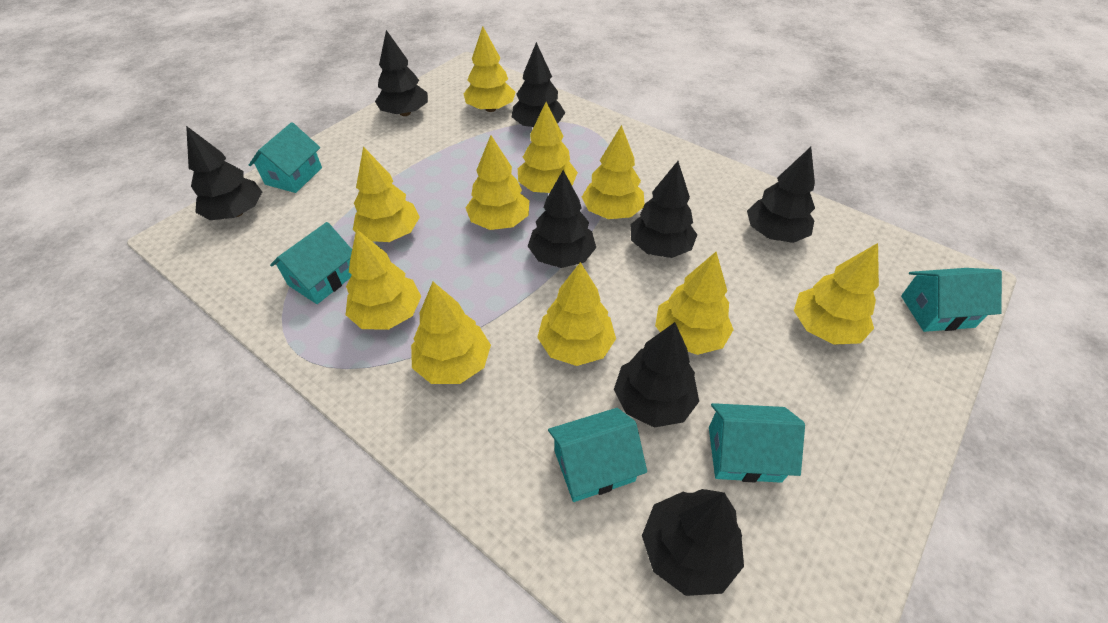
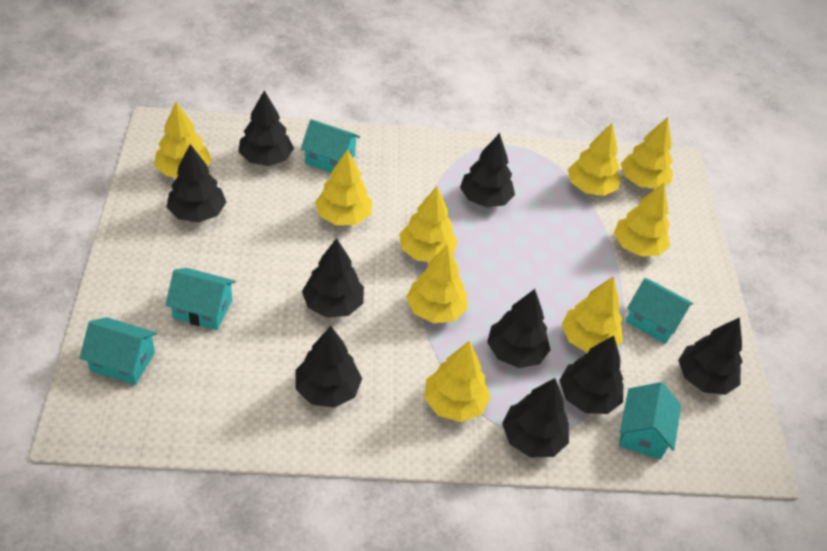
black tree: [186,126,262,220] [375,30,428,116] [512,42,565,127] [528,170,596,268] [614,322,699,427] [630,161,697,258] [642,489,744,596] [747,147,815,243] = 8 -> [166,144,226,223] [238,90,294,166] [296,326,362,408] [302,238,364,318] [460,133,515,208] [487,289,550,368] [502,378,569,457] [559,336,623,414] [678,317,743,395] = 9
yellow tree: [346,229,422,330] [353,146,420,242] [411,282,491,384] [463,26,515,112] [465,135,529,230] [518,102,578,193] [537,262,616,366] [582,125,645,219] [655,252,733,355] [794,243,879,345] = 10 -> [154,102,212,178] [315,149,372,225] [399,186,457,262] [406,245,468,323] [424,341,491,422] [562,276,623,353] [568,123,621,196] [614,183,670,256] [621,117,673,189] = 9

